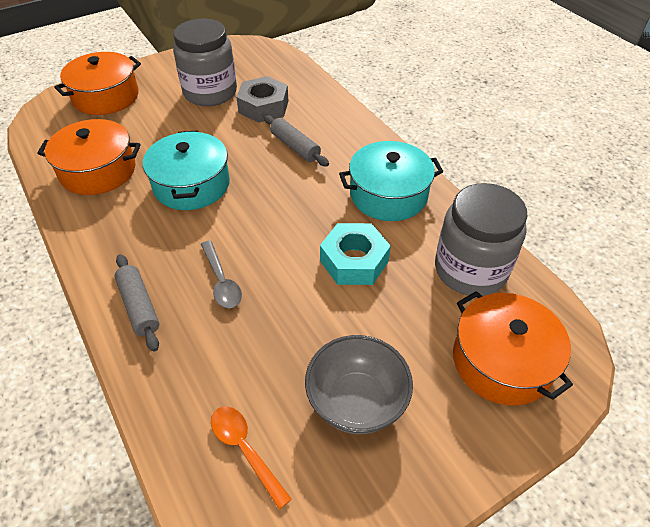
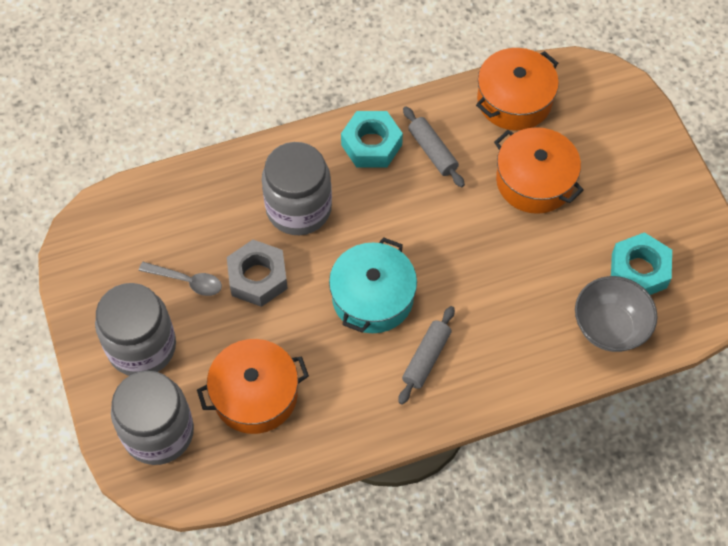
grey jar: [173,19,237,106] [435,183,527,296] = 2 -> [95,283,176,376] [111,371,194,465] [262,142,332,235] = 3
orange spoon: [211,406,292,509] = 1 -> none = 0
turquoise nut: [320,223,391,285] = 1 -> [341,111,403,168] [611,232,672,295] = 2
turquoise pot: [143,130,230,210] [339,141,443,221] = 2 -> [329,237,417,333] = 1

